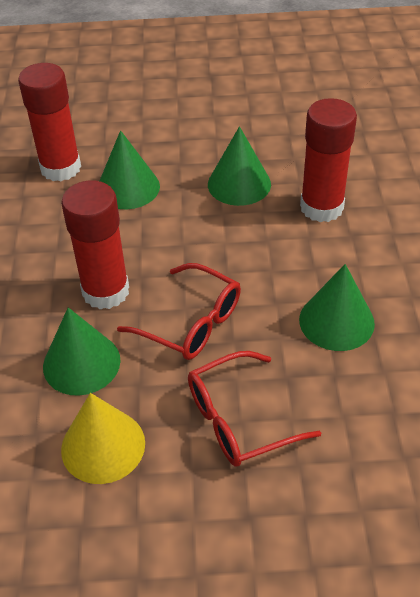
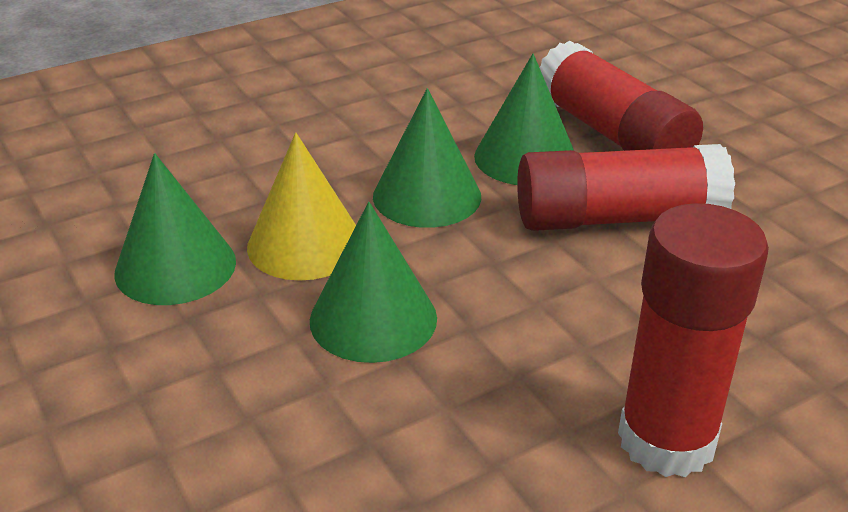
red glasses: [117,263,241,360] [188,351,321,467] = 2 -> none = 0

